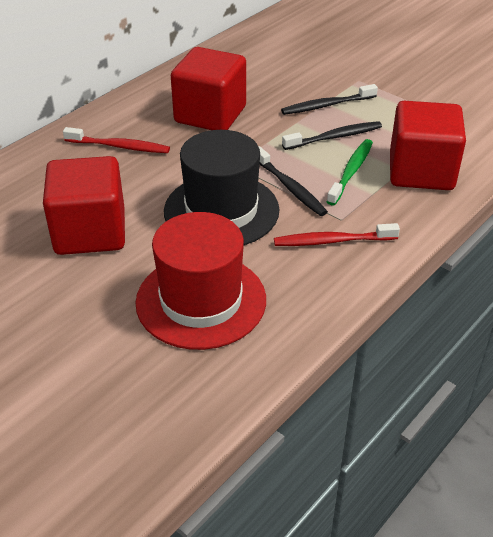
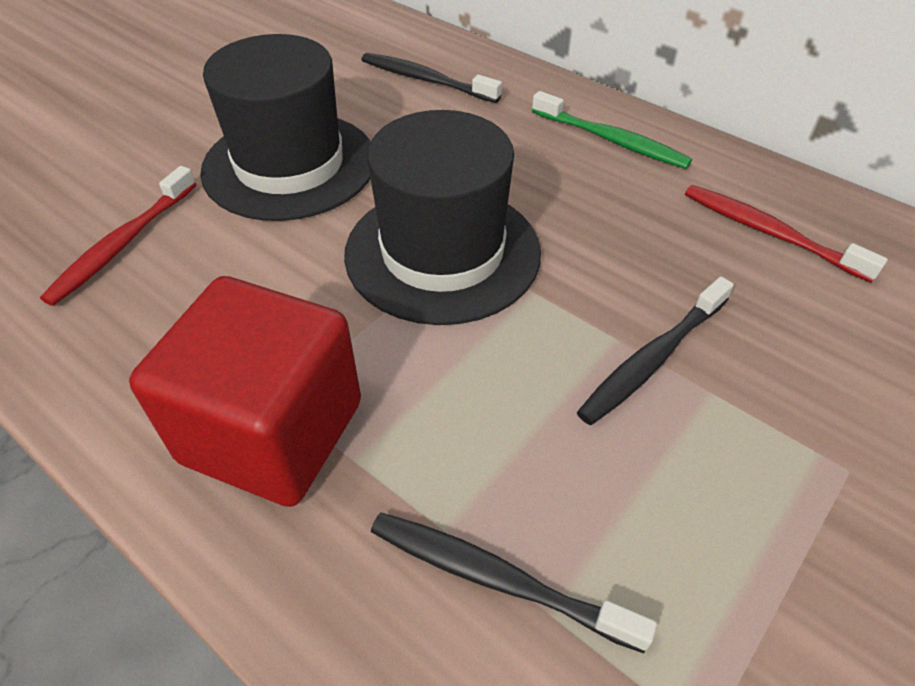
black hat: [164,130,279,245] = 1 -> [200,34,371,221] [344,110,541,325] = 2
red cube: [43,156,125,255] [171,47,246,130] [390,101,466,190] = 3 -> [129,276,361,507] = 1
red hat: [135,212,266,350] = 1 -> none = 0

